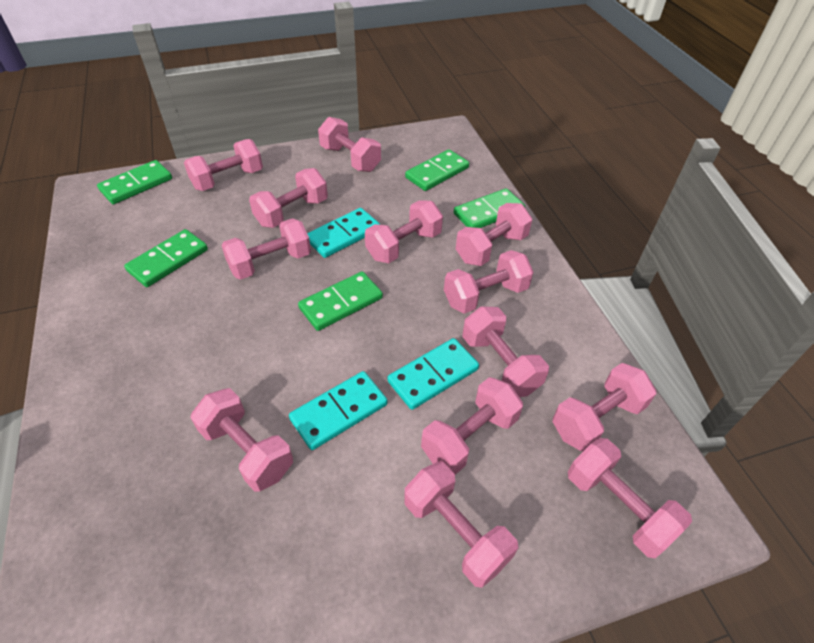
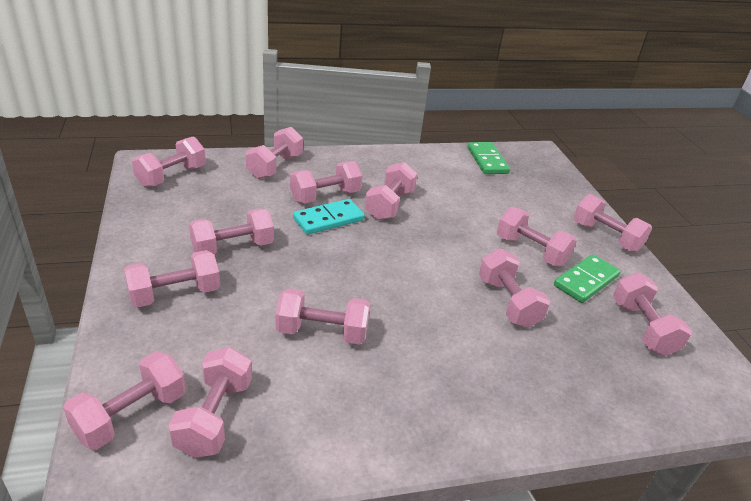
green domino: [97,160,172,204] [124,229,208,287] [298,271,383,331] [405,149,469,191] [454,188,525,228] = 5 -> [467,142,510,174] [554,254,621,303] = 2
turquoise domino: [289,371,387,450] [307,208,380,258] [388,338,479,410] = 3 -> [293,199,364,235] = 1

